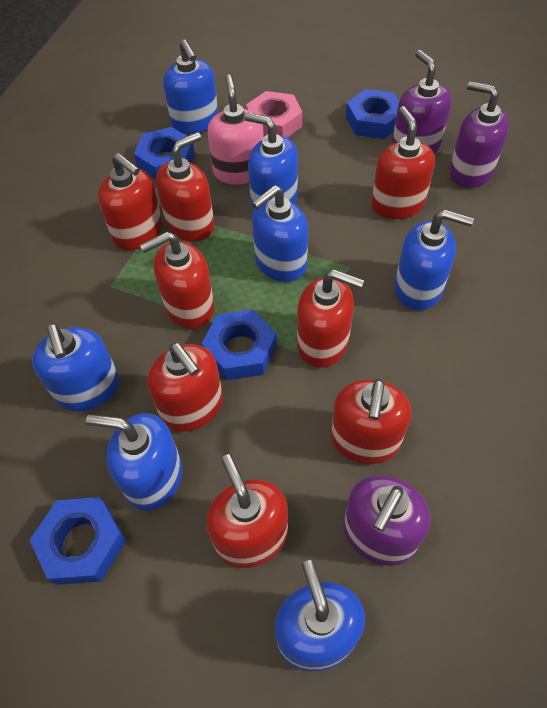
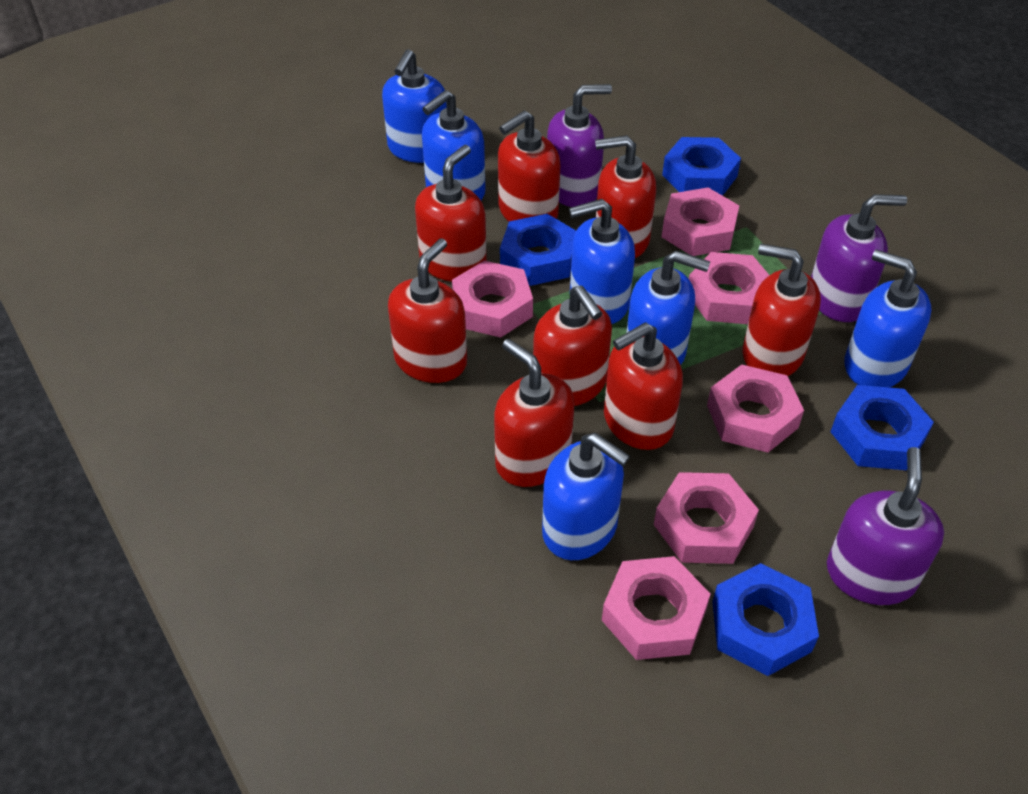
blue soap dispenser: [32,323,119,411] [86,413,182,511] [163,40,218,134] [245,112,298,210] [252,185,308,282] [275,560,365,671] [395,210,474,310] = 7 -> [382,49,447,163] [422,90,486,200] [542,433,630,560] [569,199,635,324] [626,251,710,365] [844,250,932,387] = 6
pink nut: [246,91,302,137] = 1 -> [452,261,533,338] [602,556,710,660] [654,472,759,564] [662,188,739,256] [689,252,769,324] [707,365,804,453] = 6
pink soap dispenser: [208,74,264,185] = 1 -> none = 0

